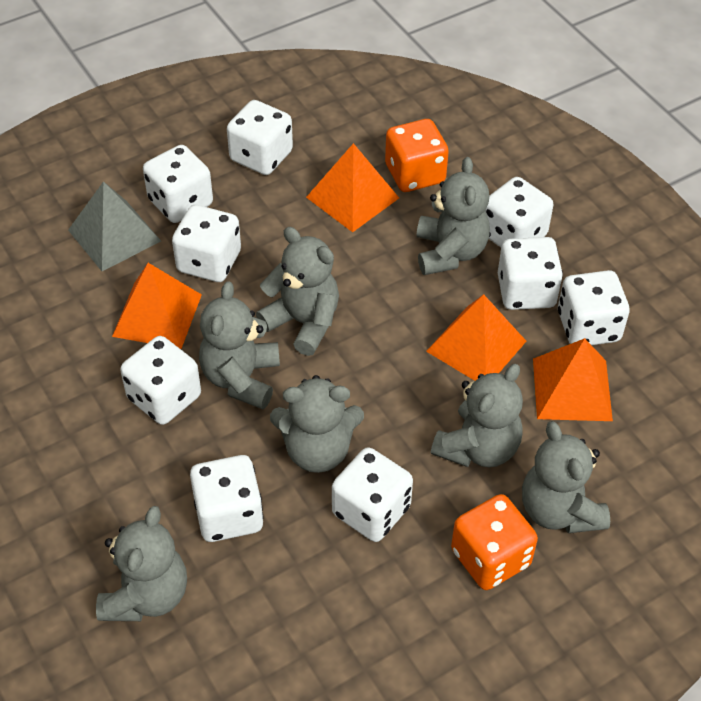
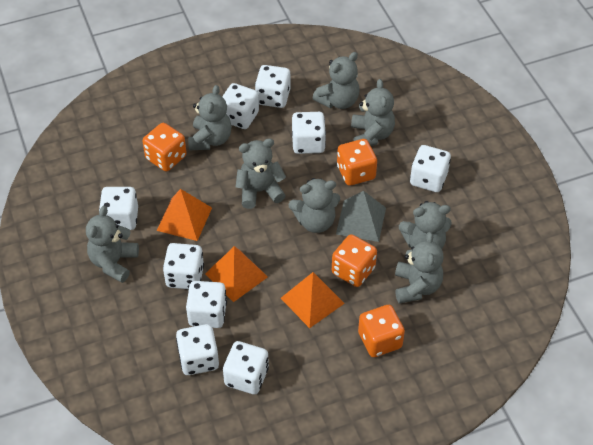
grey teddy bear: [96,506,187,621] [199,281,280,409] [256,227,339,356] [270,375,364,473] [417,157,490,275] [431,364,523,467] [522,421,610,533] = 7 -> [86,206,139,283] [188,85,232,150] [236,138,286,209] [289,178,340,233] [312,52,360,109] [351,79,395,146] [395,232,443,304] [399,201,452,249] = 8
orange dice: [385,119,449,192] [451,494,538,590] = 2 -> [142,123,187,171] [332,234,377,287] [337,139,377,186] [358,305,405,357] = 4
orange pyramid: [112,263,202,349] [306,143,399,232] [426,294,526,381] [533,338,613,421] = 4 -> [157,189,212,241] [205,246,268,302] [281,272,345,328] = 3

